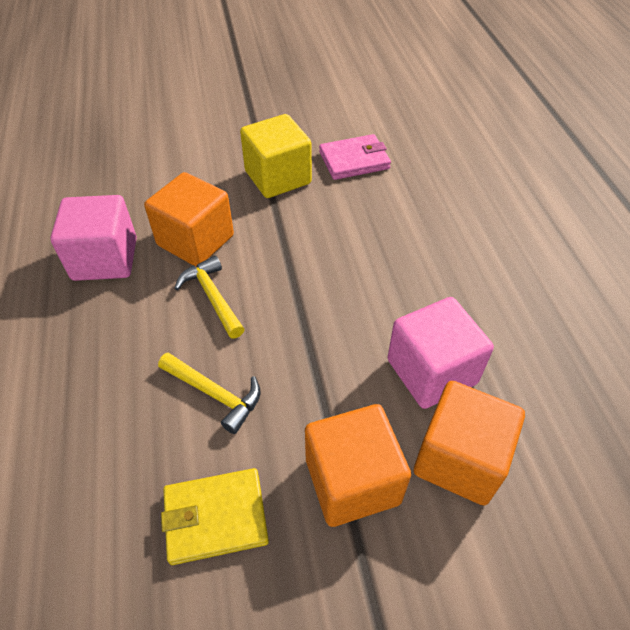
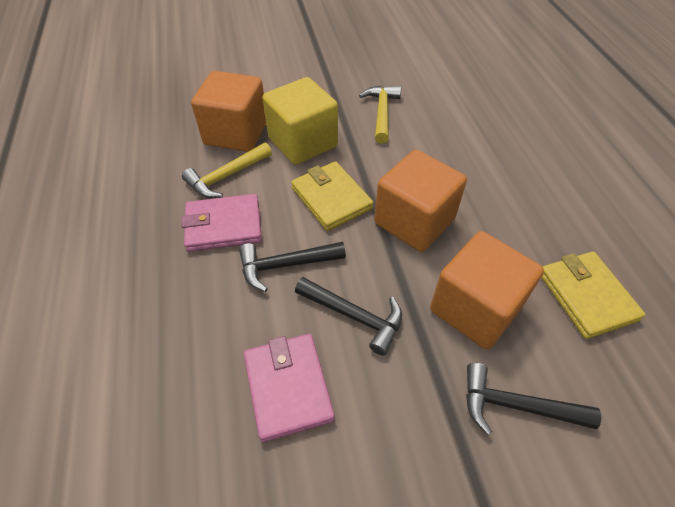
black hammer: none = 0 -> [239,242,346,292] [295,277,402,356] [466,363,601,435] = 3
pink cube: [50,195,137,281] [387,297,494,409] = 2 -> none = 0
pink wallet: [319,134,391,180] = 1 -> [182,194,262,252] [244,334,335,442] = 2
yellow wallet: [161,468,269,565] = 1 -> [291,161,374,231] [541,251,646,339] = 2

